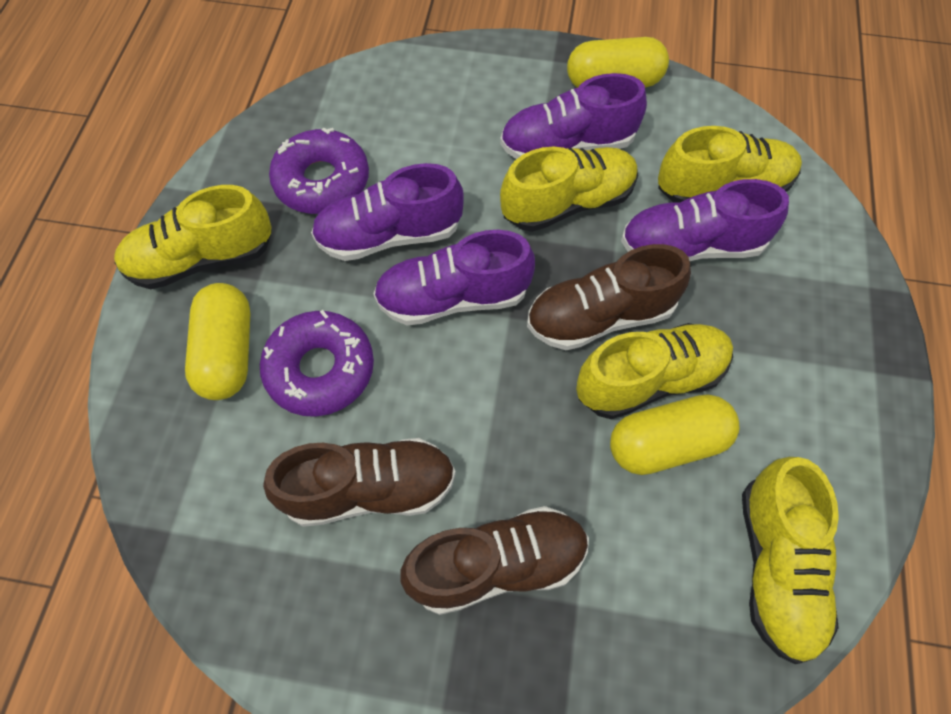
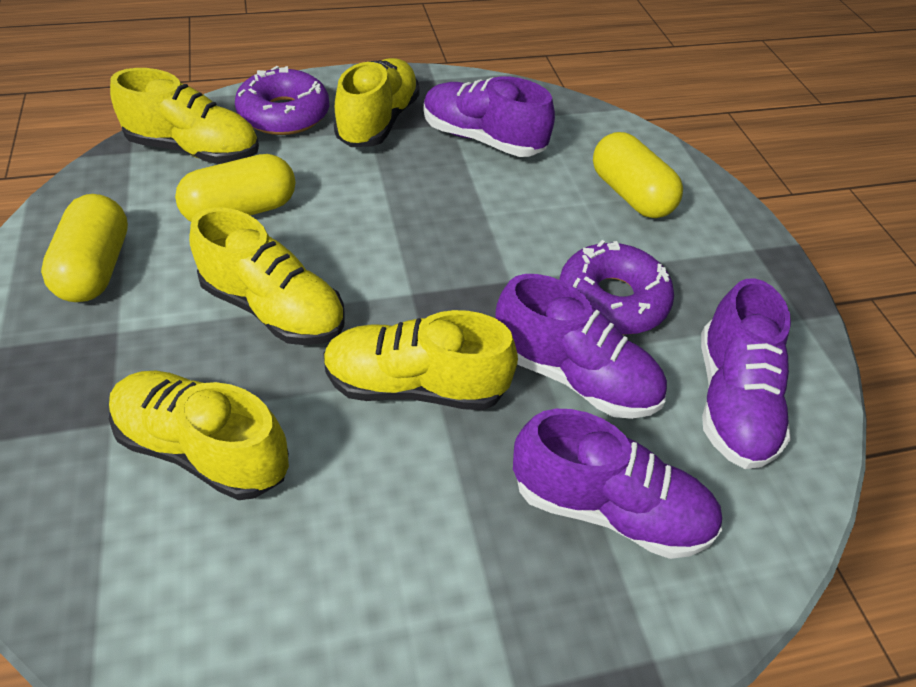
brown shoe: [263,438,456,527] [400,506,589,615] [527,244,691,350] = 3 -> none = 0

